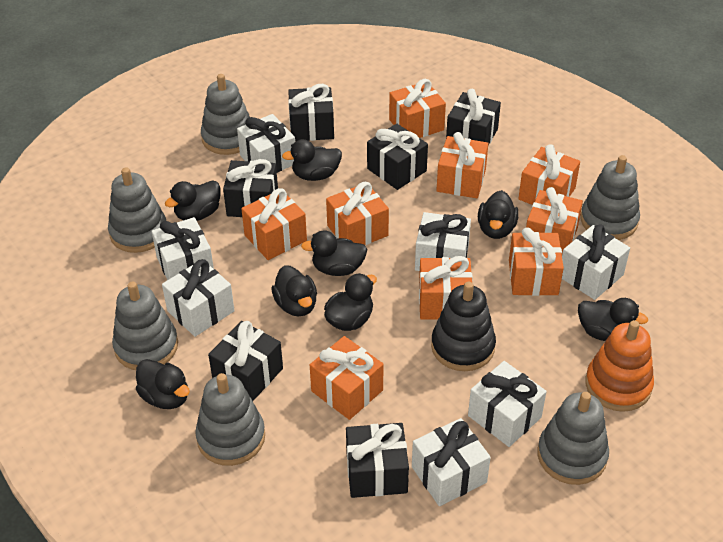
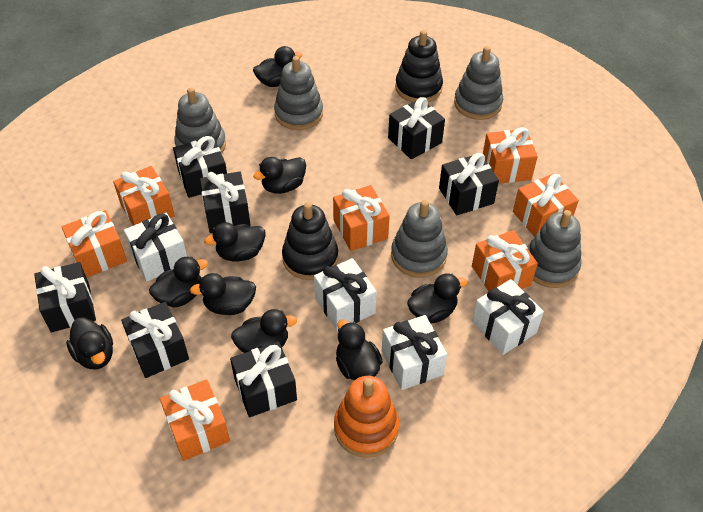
black duck: [136,359,190,409] [165,180,221,221] [271,265,317,316] [282,139,342,181] [301,230,367,276] [324,273,377,331] [478,190,519,239] [578,298,648,341] = 8 -> [66,317,113,369] [149,256,208,308] [190,273,256,315] [204,222,266,261] [231,309,297,353] [253,46,302,87] [253,157,306,194] [336,319,383,380] [407,273,467,323] = 9
black gift: [208,321,283,401] [223,159,278,217] [288,84,334,141] [346,423,409,498] [367,124,428,190] [446,89,501,146] = 6 -> [34,262,96,332] [121,302,189,378] [173,136,227,198] [200,172,251,233] [230,341,297,417] [388,97,445,159] [439,153,499,215] = 7
black stacking toy: [431,282,496,371] = 1 -> [282,202,338,280] [395,30,443,102] = 2
grey stacking toy: [108,167,166,253] [112,281,178,370] [195,373,265,466] [201,74,250,155] [537,392,609,485] [580,155,640,240] = 6 -> [174,87,226,154] [274,56,323,130] [391,200,448,278] [454,46,503,120] [527,210,581,288] = 5
orange gift: [241,188,307,260] [310,336,384,420] [326,182,389,245] [389,79,446,138] [419,256,473,320] [436,132,488,198] [509,228,564,296] [518,144,580,205] [526,187,583,253] = 9 -> [62,210,127,278] [113,166,175,226] [160,379,230,461] [333,185,390,251] [472,230,538,291] [483,127,538,184] [513,174,579,237] = 7
white gift: [152,217,214,280] [162,259,235,337] [237,114,295,173] [412,418,491,506] [415,212,471,271] [468,361,547,447] [562,224,630,300] = 7 -> [124,213,187,281] [314,258,377,331] [382,315,447,390] [472,279,544,355] = 4

